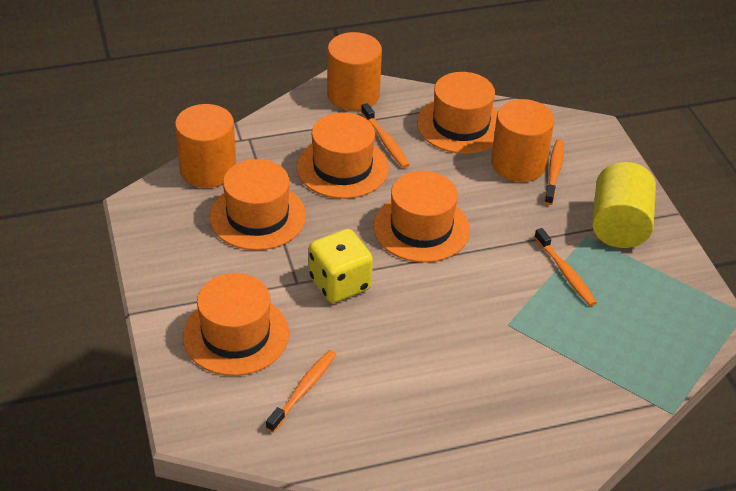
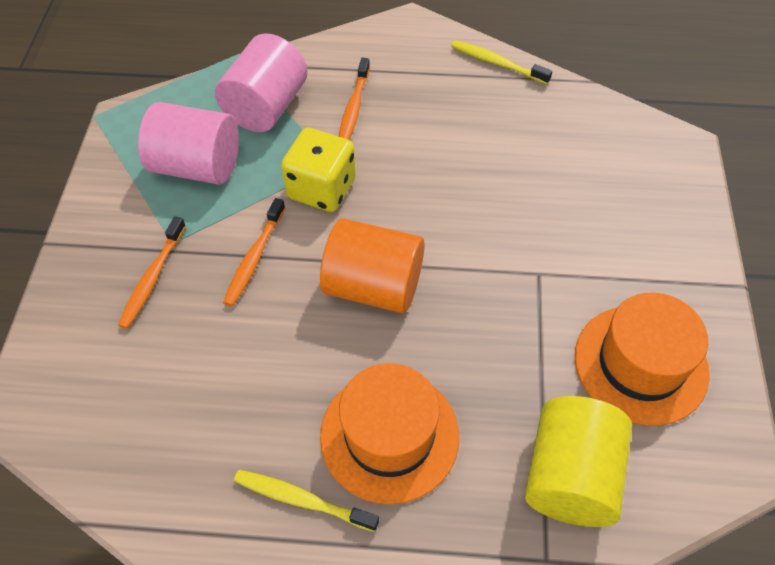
orange cylinder: [175,104,236,188] [327,32,382,111] [491,99,555,182] = 3 -> [320,218,425,314] = 1
orange hat: [183,273,289,376] [209,159,306,250] [296,112,389,199] [373,171,470,263] [417,72,498,154] = 5 -> [320,363,459,504] [575,292,710,426] = 2
orange toothbrush: [266,350,336,432] [361,103,409,168] [534,228,597,306] [544,139,564,205] = 4 -> [118,216,186,329] [223,198,285,307] [339,58,370,140] = 3
pink cylinder: none = 0 -> [138,102,239,185] [215,33,308,132] = 2
yellow toothbrush: none = 0 -> [234,470,379,532] [451,40,552,84] = 2

